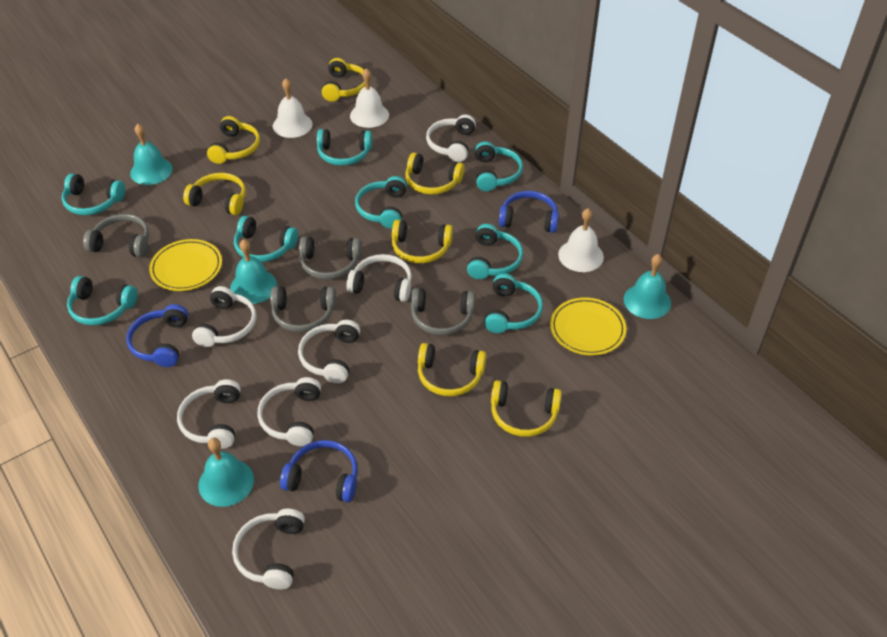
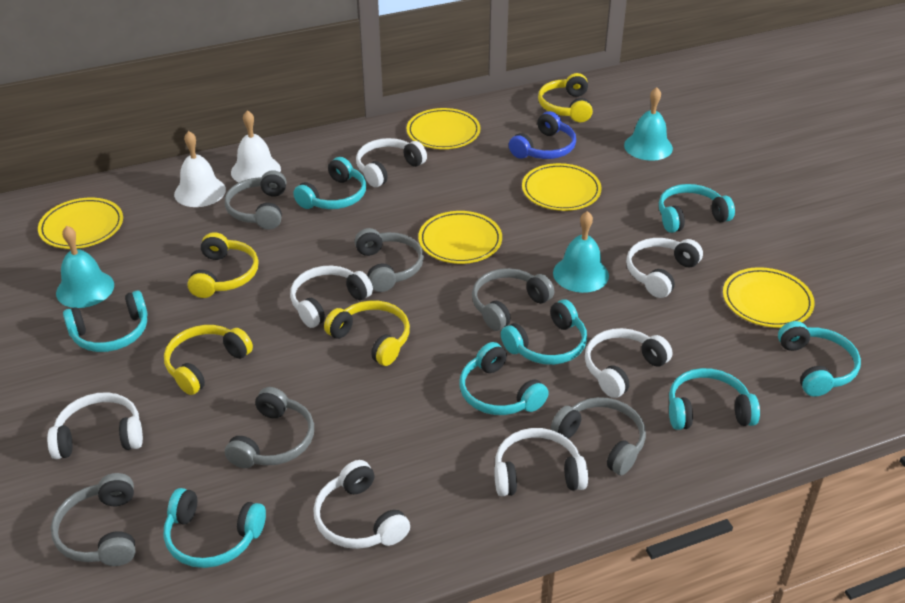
blue headphones: [126,304,188,367] [280,440,358,502] [499,191,559,233] = 3 -> [509,111,576,159] = 1
grey headphones: [83,214,149,257] [270,286,336,332] [299,236,361,280] [411,288,475,335] = 4 -> [51,473,135,566] [225,170,286,229] [225,387,314,468] [355,228,424,292] [472,268,554,331] [551,397,646,475] = 6
turquoise bell: [130,124,173,185] [198,438,254,507] [230,239,277,304] [624,254,671,319] = 4 -> [56,226,114,308] [553,211,609,293] [624,87,673,161] = 3
white bell: [273,78,313,138] [350,68,389,128] [558,209,604,272] = 3 -> [174,131,226,207] [231,110,281,183] = 2
yellow headphones: [183,173,246,215] [207,116,260,164] [322,58,366,102] [392,220,453,263] [405,153,464,195] [418,343,486,396] [491,380,562,437] = 7 -> [164,325,253,395] [187,232,258,298] [324,301,410,366] [538,73,593,122] = 4
yellow plate: [149,239,222,291] [550,297,626,356] = 2 -> [38,198,123,249] [407,108,481,149] [418,211,502,264] [522,163,601,211] [723,267,815,328] = 5

